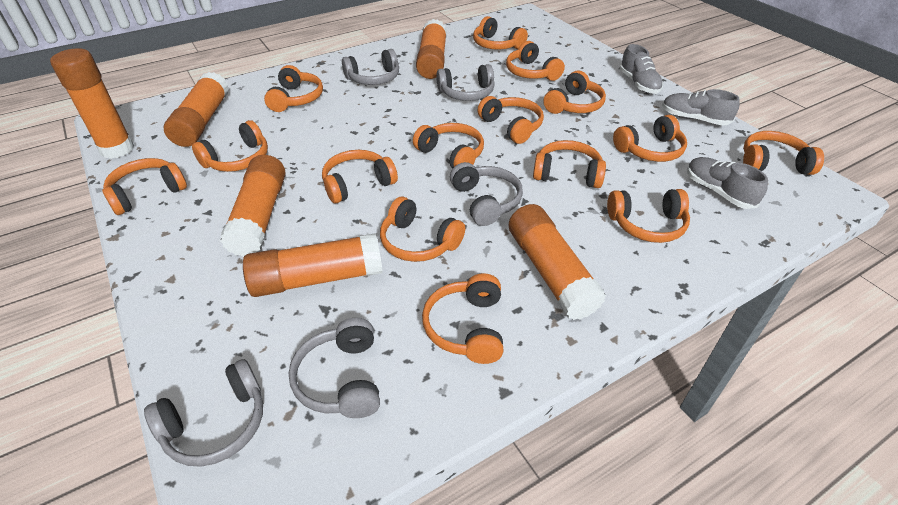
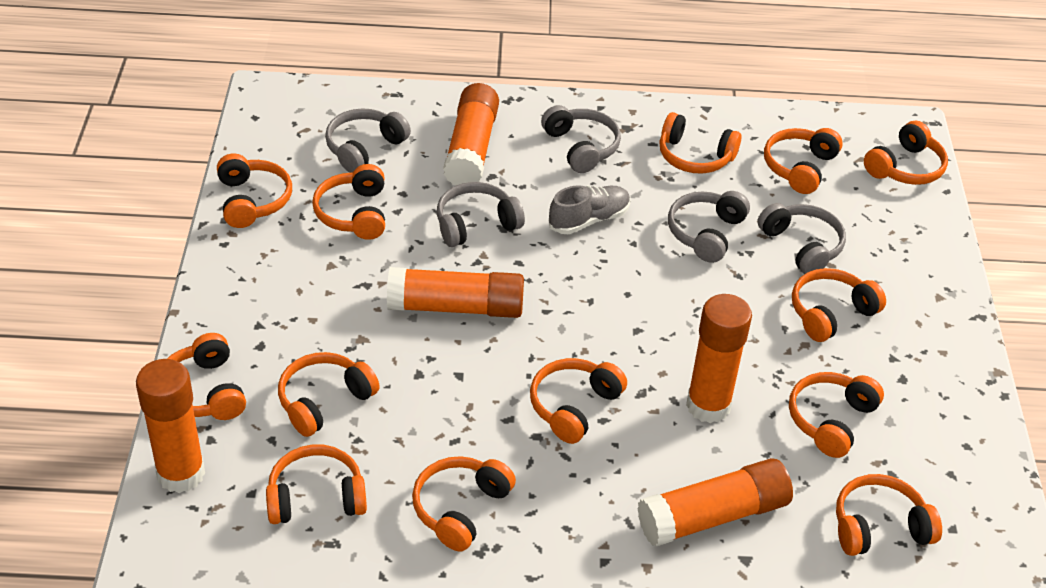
grey shoe: [619,44,663,94] [662,89,739,126] [687,157,768,209] = 3 -> [549,185,631,234] = 1
orange glue stick: [50,48,134,159] [164,72,229,147] [220,155,286,257] [243,233,383,297] [416,19,447,79] [509,204,606,320] = 6 -> [136,359,205,493] [387,267,524,318] [443,83,499,185] [637,458,793,546] [686,294,752,423] = 5
orange headphones: [102,158,187,215] [192,120,268,172] [264,65,323,112] [322,150,398,203] [380,197,465,262] [413,123,484,169] [422,273,503,364] [473,16,528,50] [477,96,544,144] [506,41,565,81] [533,140,606,188] [543,71,606,114] [607,189,690,243] [613,115,687,162] [743,131,824,175] = 15 -> [167,333,246,420] [217,154,292,228] [266,445,367,524] [278,352,380,437] [312,164,385,240] [412,456,516,551] [530,358,627,444] [659,112,741,174] [764,128,843,194] [789,372,884,458] [792,268,886,342] [836,474,942,556] [864,121,948,185] = 13

